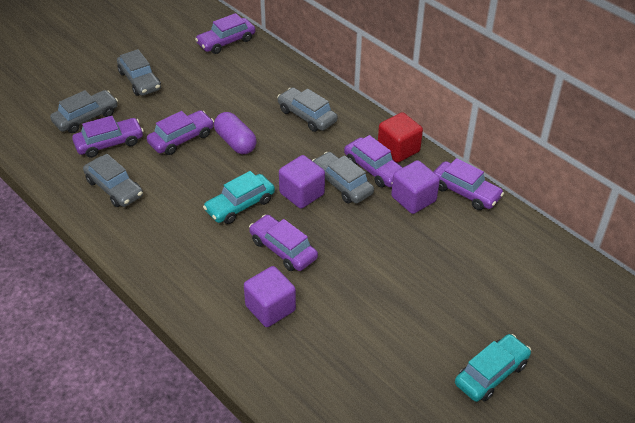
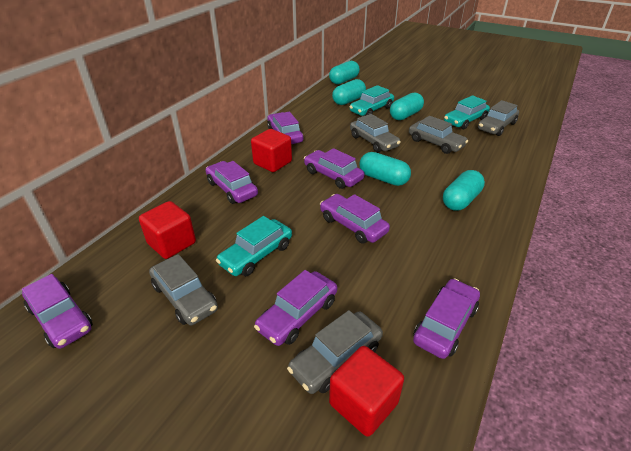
purple capsule: [214,112,257,154] = 1 -> none = 0
purple car: [72,116,144,158] [147,110,214,155] [195,13,255,54] [249,215,318,271] [344,135,403,188] [434,158,504,210] = 6 -> [22,274,93,349] [205,161,258,204] [254,270,337,346] [267,112,303,144] [304,148,364,189] [320,194,390,244] [413,278,480,359] = 7
purple cube: [244,266,296,327] [279,155,325,209] [391,160,440,214] = 3 -> none = 0
red cube: [378,112,423,163] = 1 -> [139,201,196,259] [251,129,292,172] [329,346,404,437] = 3
turquoise capsule: none = 0 -> [329,61,360,84] [332,79,366,105] [359,152,411,186] [390,92,424,120] [443,170,485,211] = 5
turquoise car: [203,171,275,224] [455,334,531,402] = 2 -> [216,216,292,276] [349,85,394,116] [444,95,490,129] = 3

